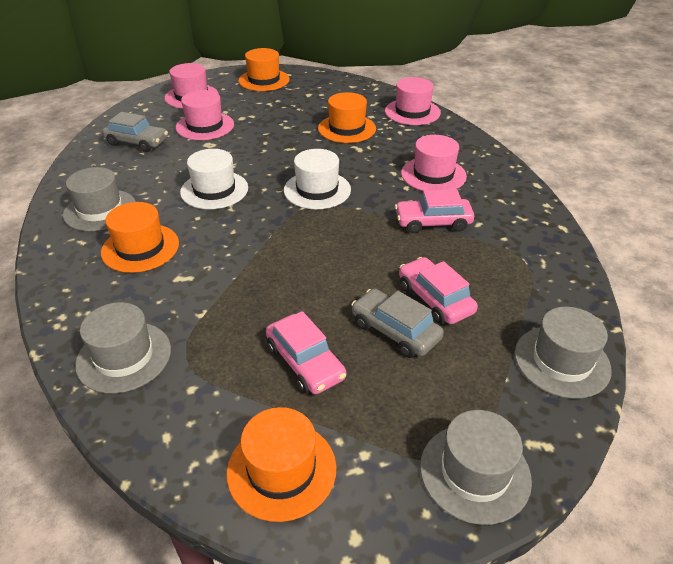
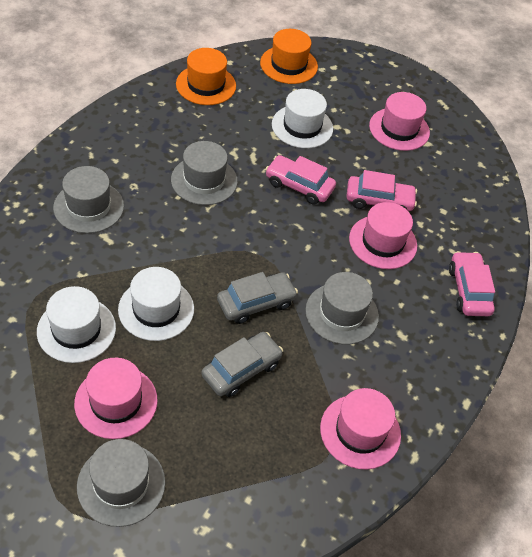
orange hat: [101,202,179,273] [227,407,336,522] [238,48,289,91] [318,92,376,143] = 4 -> [176,48,236,105] [260,29,318,84] = 2
white hat: [180,149,248,209] [284,149,351,209] = 2 -> [37,286,116,363] [118,267,194,341] [272,89,333,148] = 3

